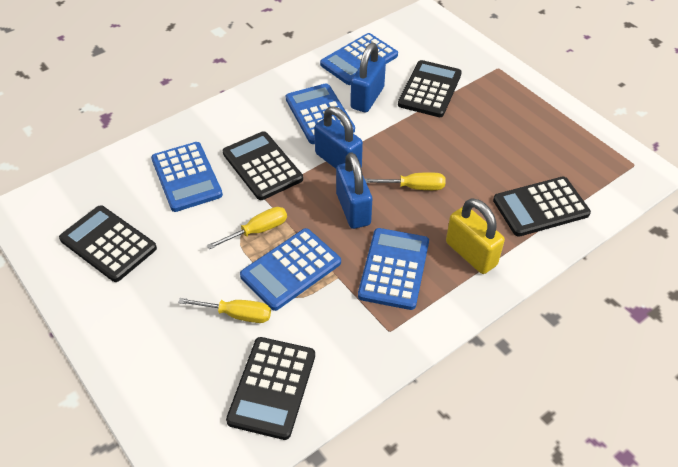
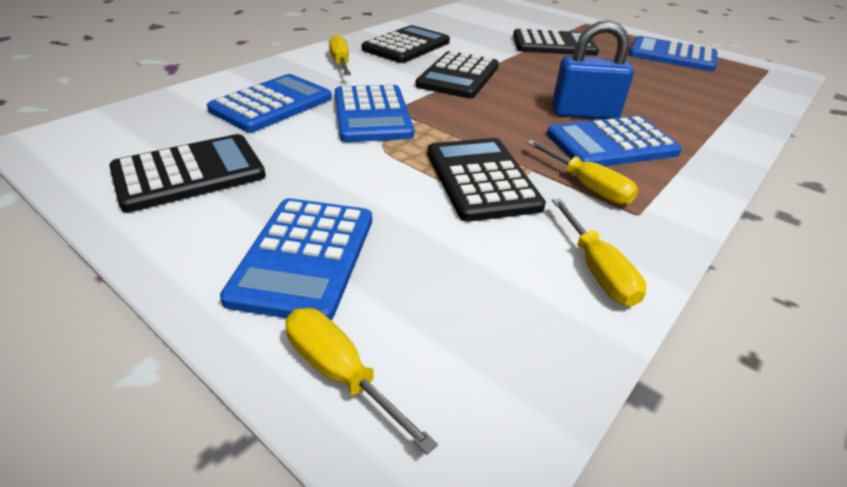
blue padlock: [314,106,363,169] [336,152,372,229] [350,43,386,112] = 3 -> [552,20,634,119] = 1
yellow padlock: [446,198,505,274] = 1 -> none = 0
yellow screwdriver: [178,298,271,323] [207,207,287,249] [365,172,445,190] = 3 -> [285,308,438,455] [329,35,351,75] [527,140,638,205] [552,199,646,307] = 4

